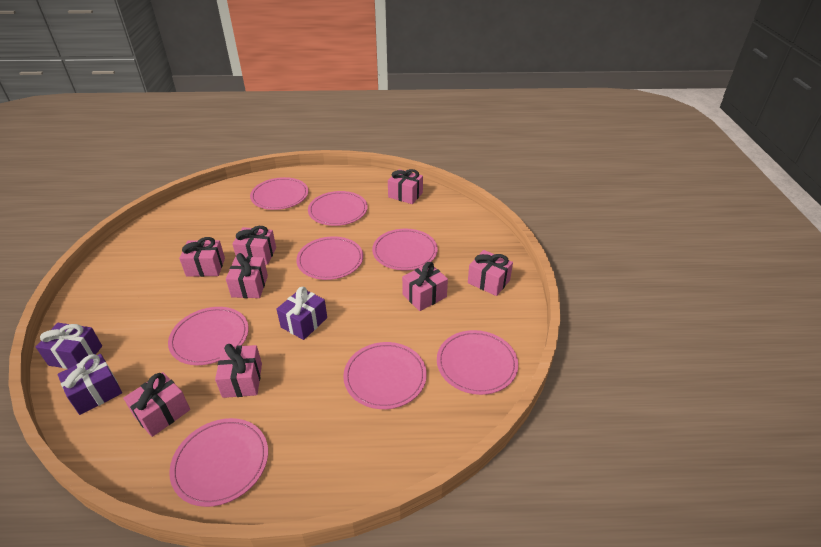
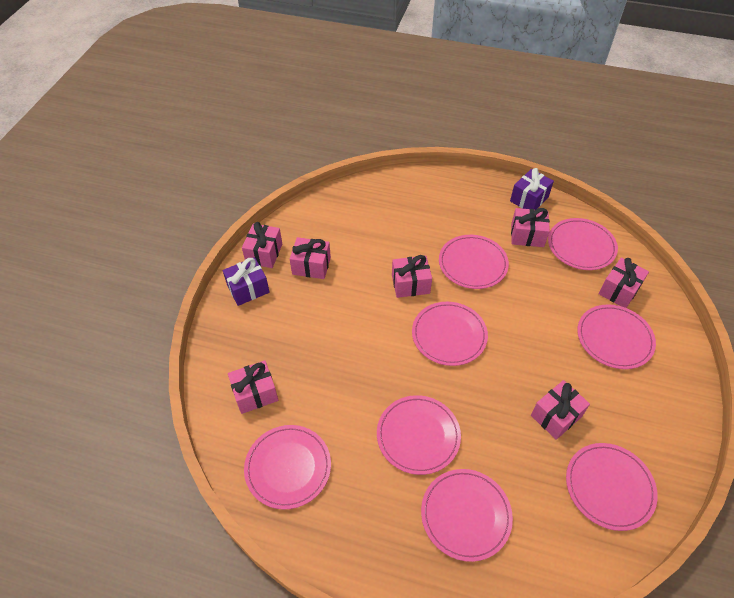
pink gift: [123,372,190,437] [179,237,225,277] [215,344,262,398] [226,253,268,298] [232,226,276,265] [388,169,423,204] [402,262,448,311] [468,250,513,296] = 8 -> [228,360,278,414] [242,222,282,268] [290,237,331,279] [392,255,432,298] [511,208,550,247] [531,380,590,440] [598,258,649,308] = 7
purple gift: [36,323,102,369] [57,354,122,415] [277,287,327,340] = 3 -> [223,257,270,306] [510,168,554,210] = 2

